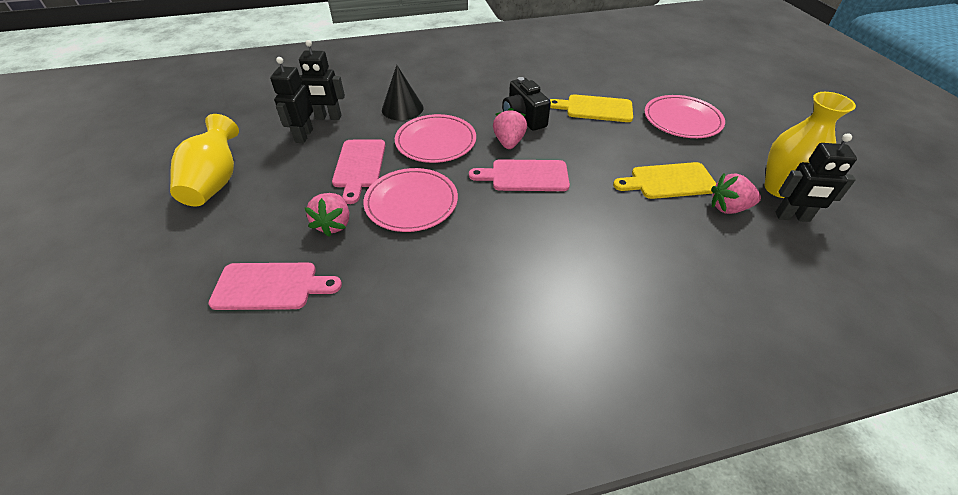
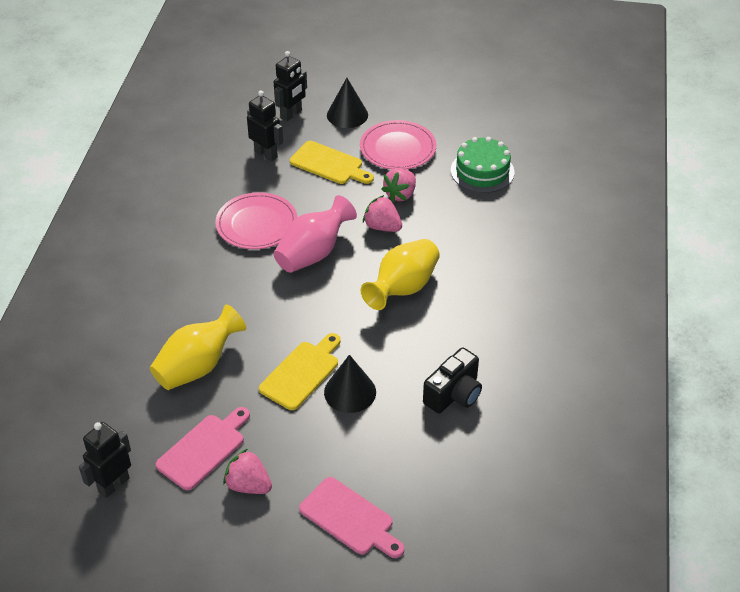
black cone: [382,65,424,120] = 1 -> [324,355,376,413] [327,78,368,128] = 2
green cake: none = 0 -> [451,137,514,193] = 1
pink cutting board: [208,263,342,310] [332,139,385,204] [469,159,570,191] = 3 -> [156,407,250,490] [299,477,404,558] = 2
pink plate: [363,168,458,232] [395,114,476,163] [644,95,725,138] = 3 -> [215,192,297,249] [360,120,436,170] = 2
pink vase: none = 0 -> [274,195,357,273] = 1

